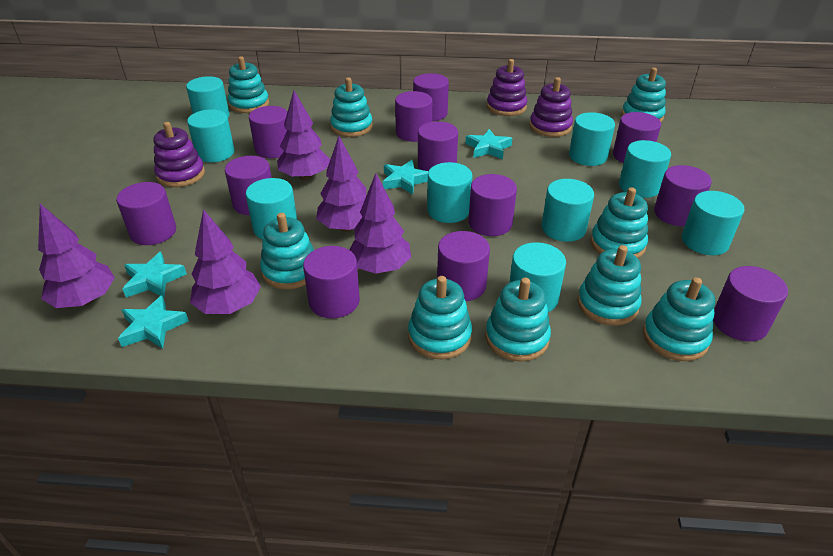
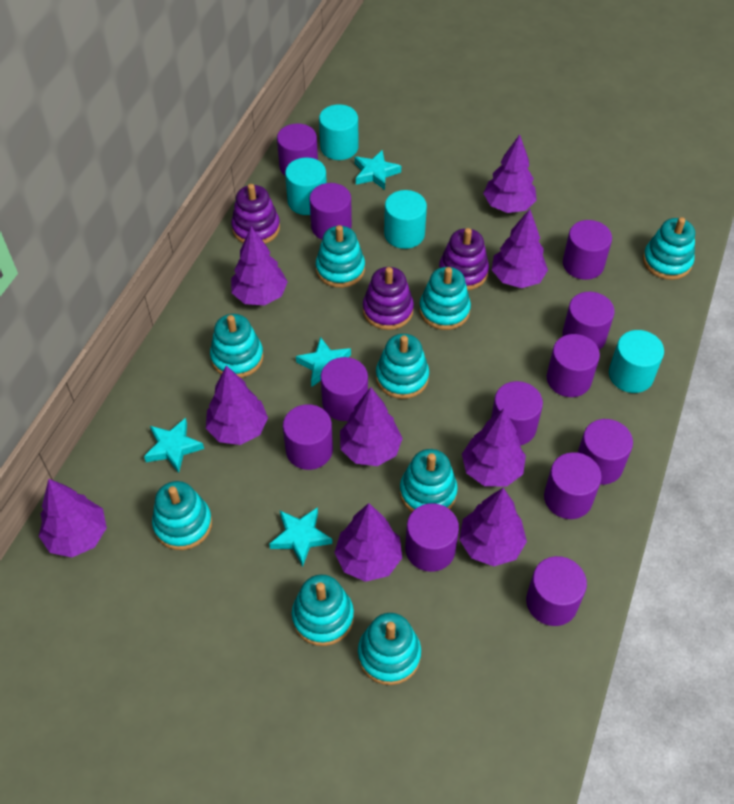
purple tree: [38,204,115,308] [190,209,261,314] [277,91,330,181] [316,136,366,232] [349,173,411,274] = 5 -> [39,479,107,557] [206,366,268,445] [231,227,288,305] [334,503,402,582] [340,387,403,466] [459,488,527,566] [462,409,526,487] [483,134,537,213] [492,209,548,288] = 9
turquoise cylinder: [186,76,230,118] [187,109,235,163] [246,178,297,239] [427,162,472,223] [509,242,566,312] [542,179,594,242] [569,112,615,166] [619,140,671,198] [682,191,745,255] = 9 -> [285,157,327,215] [319,104,359,160] [384,190,427,249] [609,330,664,393] = 4

